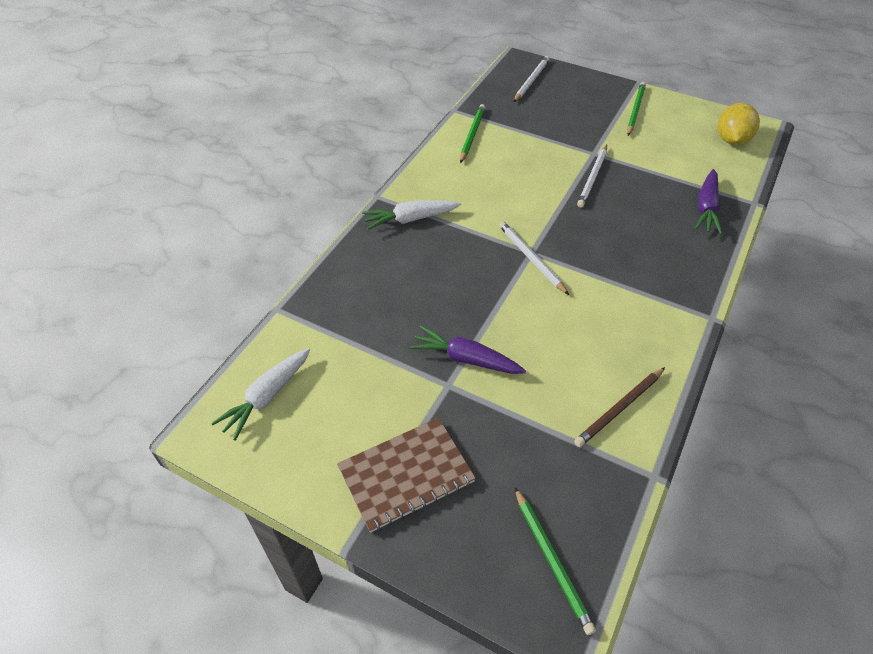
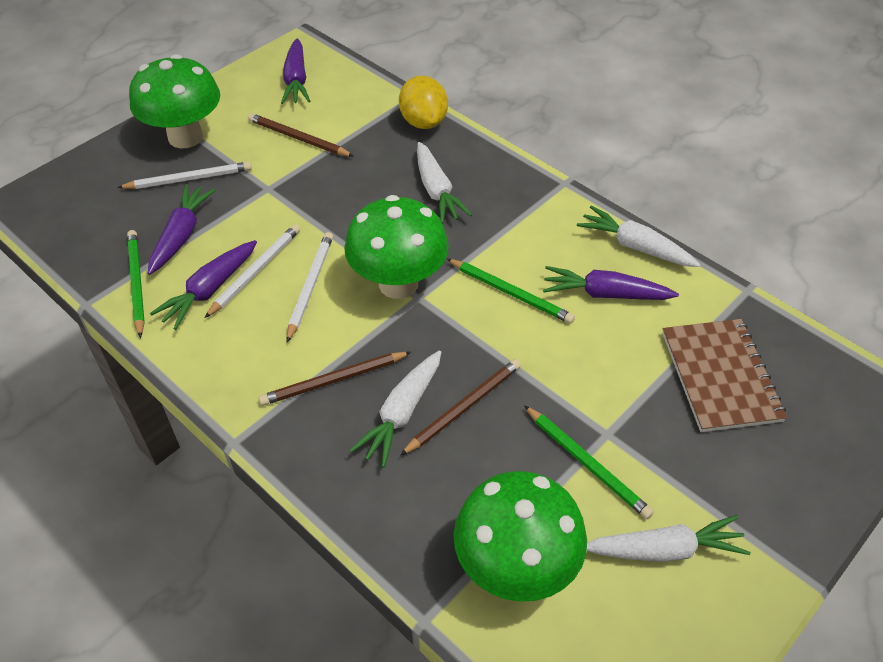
brown pencil: [574,367,665,447] = 1 -> [248,113,353,156] [259,352,411,406] [400,359,521,456] = 3
green mushroom: none = 0 -> [129,54,220,149] [344,195,449,299] [454,471,587,602] = 3
purple carrot: [410,326,526,374] [695,169,722,235] = 2 -> [148,184,215,275] [150,240,257,330] [281,38,310,104] [543,266,679,300] = 4
white carrot: [211,348,310,441] [362,200,461,230] = 2 -> [350,351,441,468] [417,142,472,223] [577,206,700,267] [587,515,750,562] = 4

